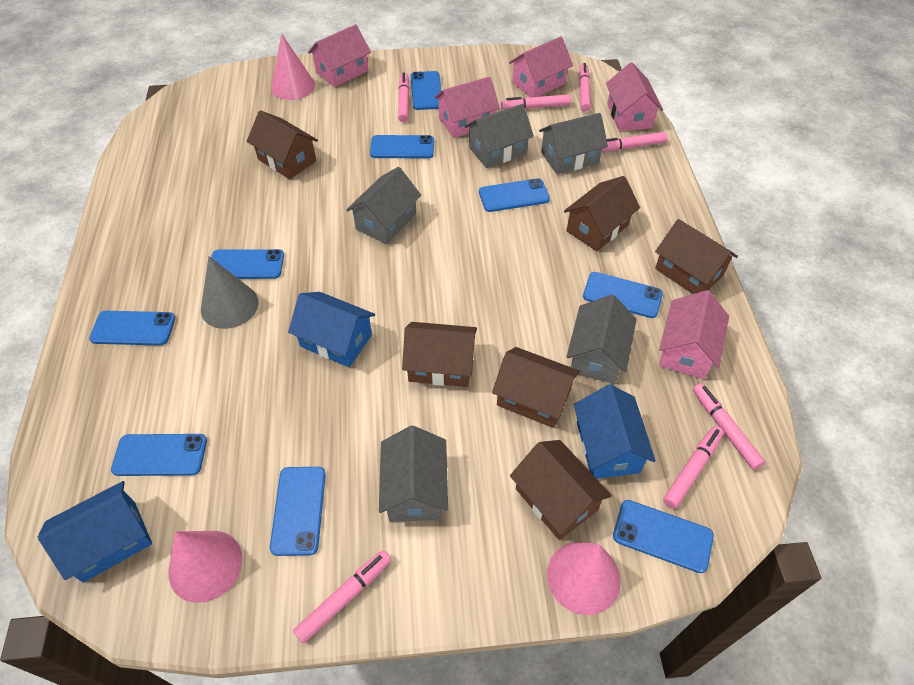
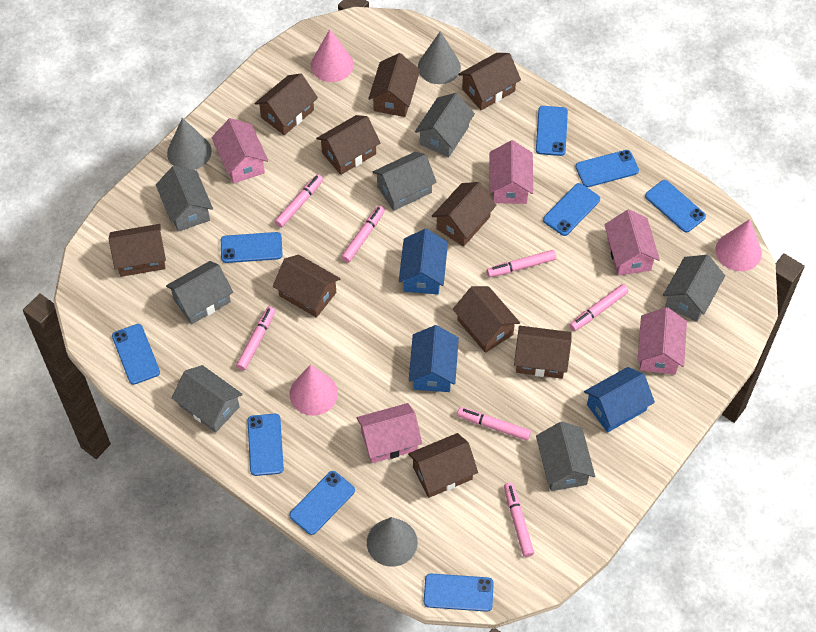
brown house: [247,110,318,179] [402,322,477,387] [492,347,580,428] [510,440,612,540] [564,176,640,251] [655,219,738,294] = 6 -> [109,224,166,277] [254,74,318,135] [273,254,340,318] [316,115,380,175] [368,53,420,117] [408,433,478,498] [432,182,496,247] [453,286,520,353] [458,53,521,110] [514,326,571,379] = 10
grey cone: [201,256,259,329] = 1 -> [167,118,212,170] [367,517,418,567] [418,31,461,84] = 3
grey house: [346,167,421,244] [379,426,448,522] [465,104,534,168] [539,113,608,174] [567,295,637,384] = 5 -> [156,165,213,232] [166,261,233,324] [172,365,243,433] [373,152,437,211] [415,93,475,157] [536,422,595,491] [663,255,725,322] = 7

